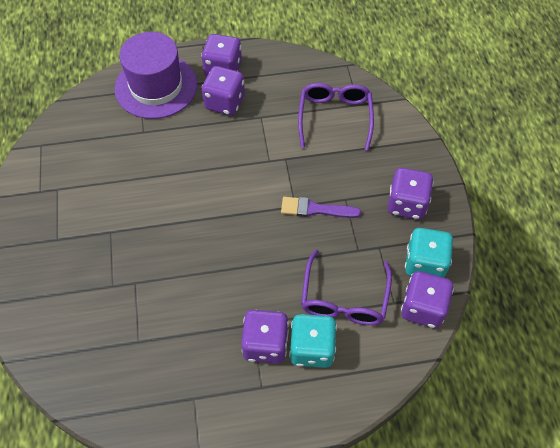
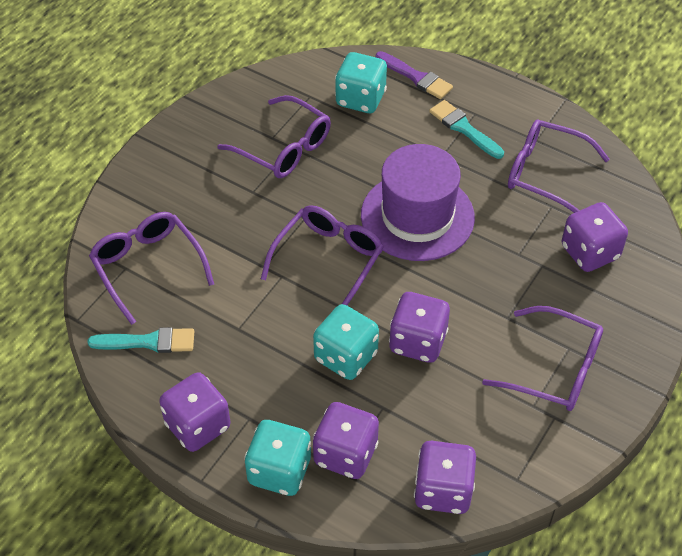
purple glasses: [298,83,374,151] [301,249,392,325] = 2 -> [89,212,214,325] [217,95,331,178] [261,205,384,305] [482,306,603,411] [508,120,610,213] = 5
turquoise brush: none = 0 -> [87,327,194,353] [429,100,504,159] = 2
turquoise dice: [289,314,337,368] [405,228,453,278] = 2 -> [244,420,311,496] [313,304,379,380] [335,52,387,113] = 3

